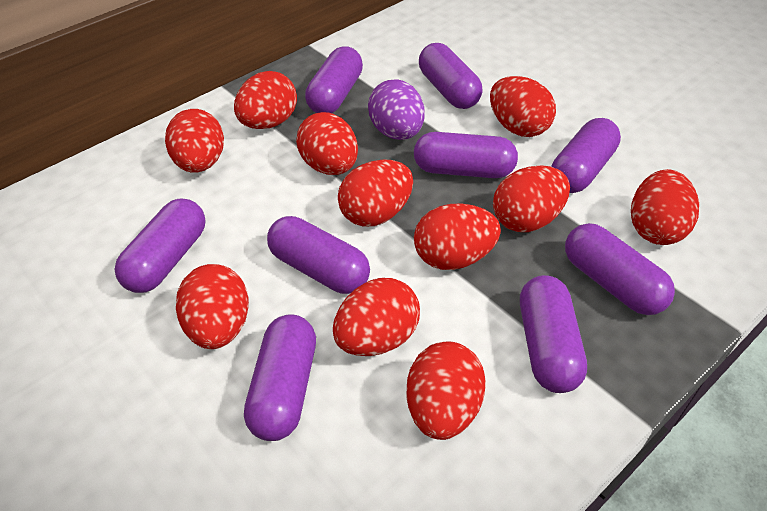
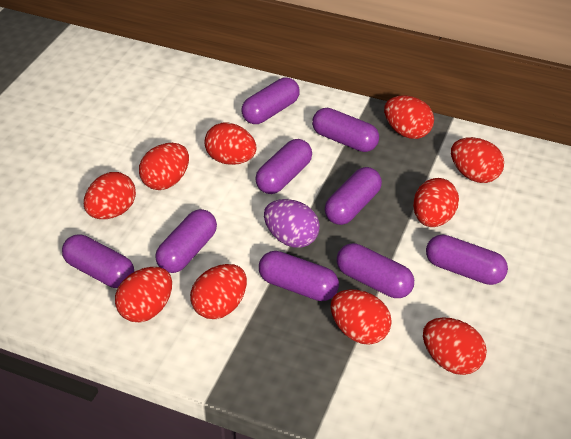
red egg: [165,109,224,173] [176,264,249,349] [234,71,297,129] [296,112,358,175] [333,278,420,356] [338,159,413,227] [406,341,486,440] [414,203,501,270] [490,76,556,137] [493,165,570,232] [631,169,699,245] = 11 -> [84,172,136,219] [115,267,172,322] [139,143,189,190] [190,264,247,319] [205,123,256,165] [331,289,392,345] [384,95,434,139] [413,178,459,227] [423,317,487,375] [451,137,504,183] = 10

